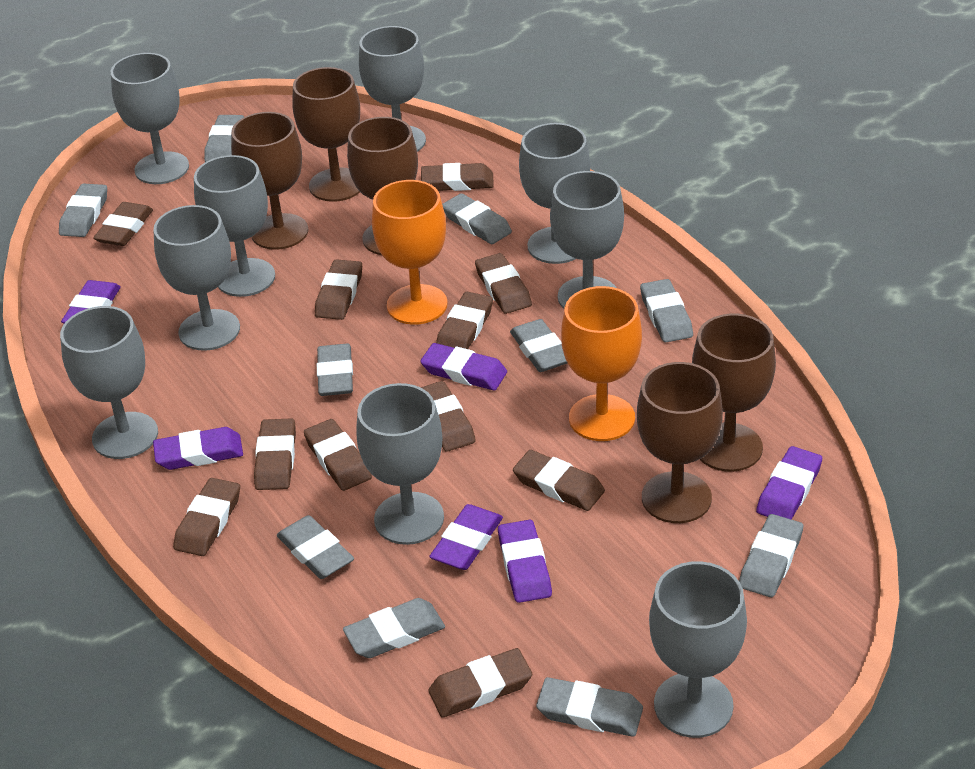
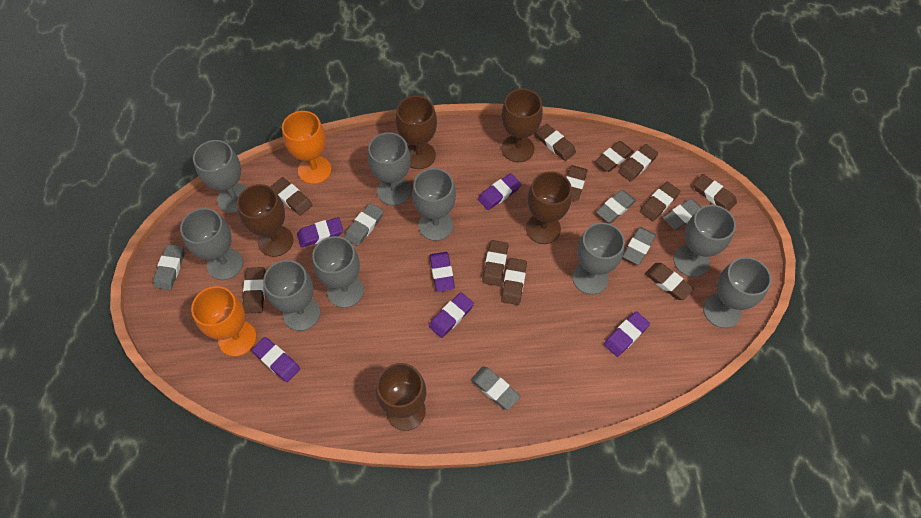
grey eraser: [59,184,107,237] [204,115,244,162] [277,515,354,579] [317,344,353,396] [343,598,445,658] [442,193,512,244] [510,319,567,372] [536,677,643,737] [640,279,693,342] [739,514,803,597] = 10 -> [153,244,184,290] [344,203,384,246] [471,367,521,410] [596,190,636,223] [623,227,656,265] [663,198,701,230] = 6

